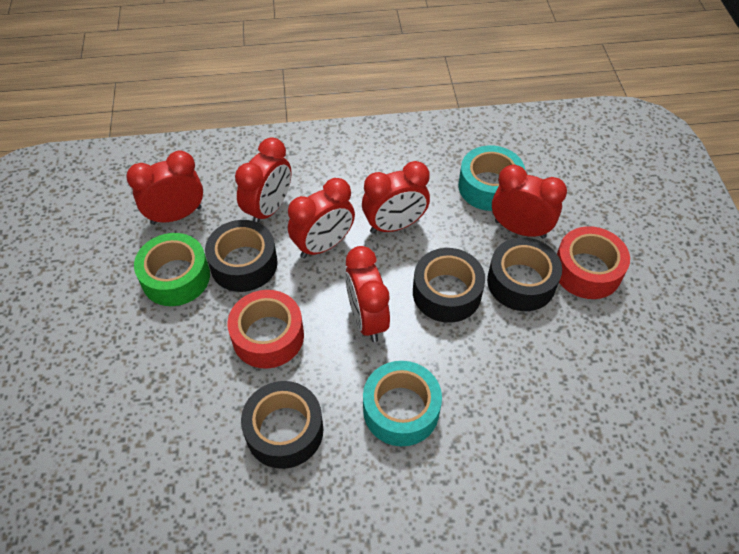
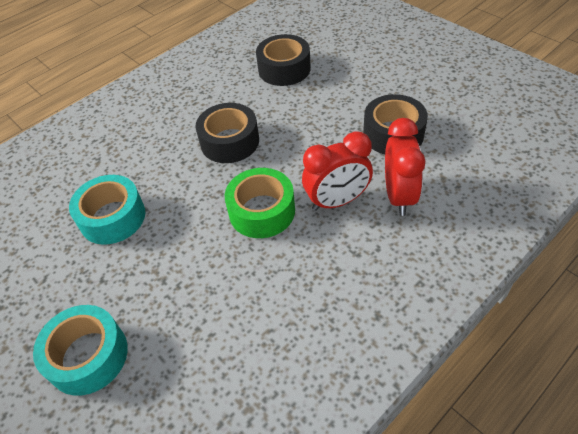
black tape: [205,220,278,292] [241,381,324,469] [413,248,485,323] [487,237,562,311] = 4 -> [195,103,259,163] [256,34,311,86] [363,94,428,154] = 3
red clock: [126,151,203,225] [235,137,292,223] [288,178,355,258] [345,246,390,342] [362,161,430,234] [492,165,567,239] = 6 -> [302,131,373,211] [385,118,425,216] = 2
red tape: [227,290,304,369] [557,226,630,299] = 2 -> none = 0

